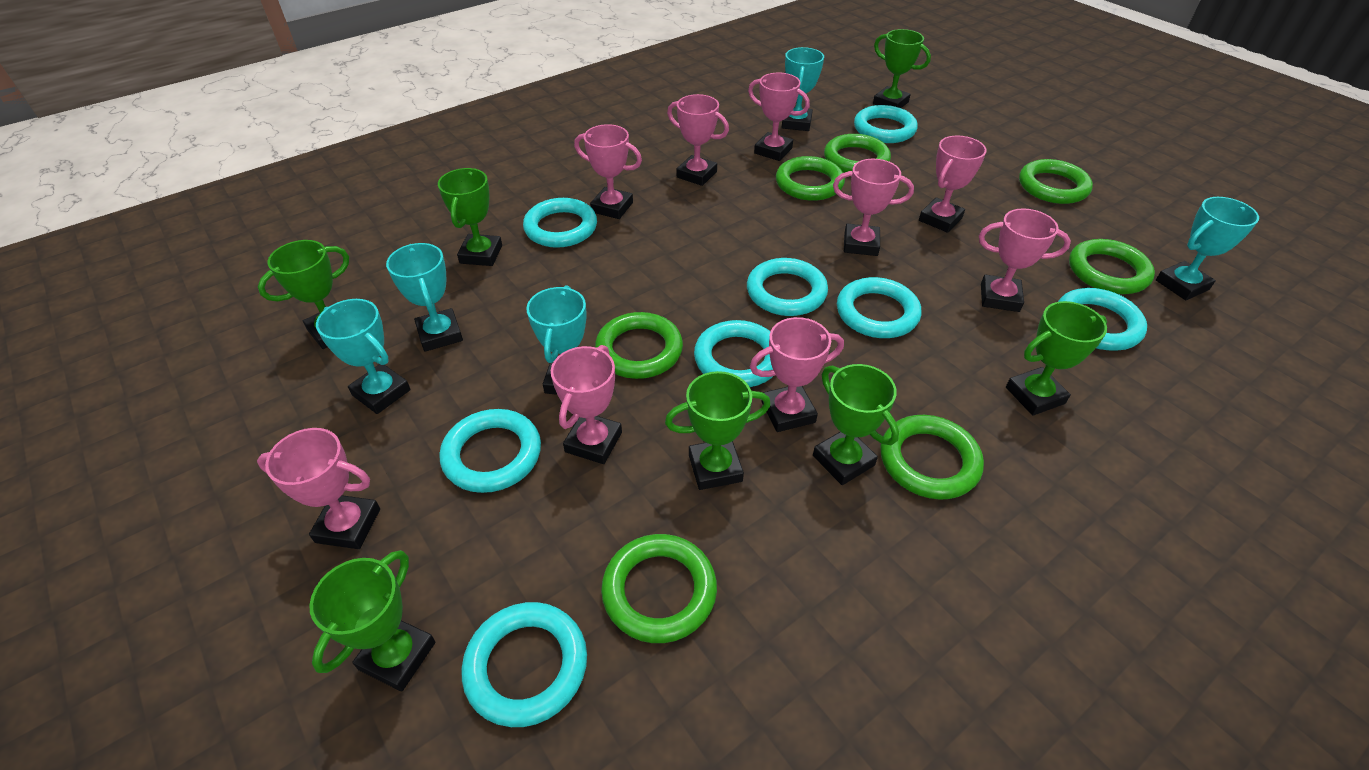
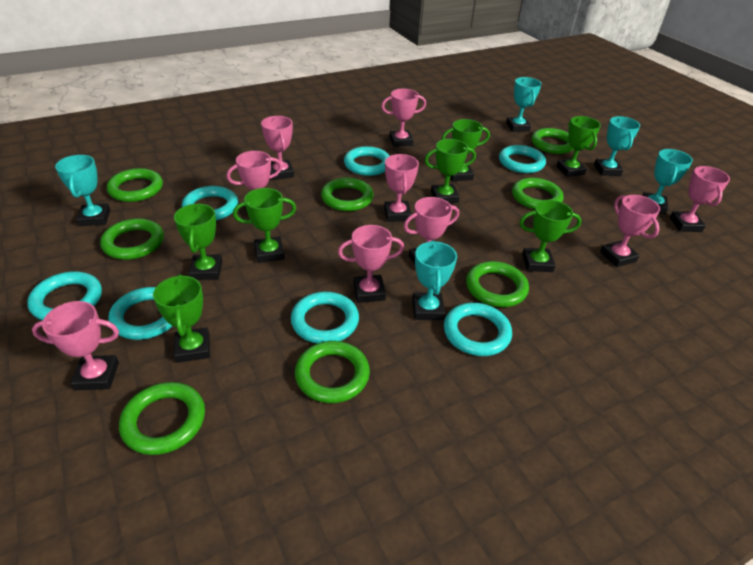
green ring: [595,312,683,379] [601,534,717,643] [776,156,845,201] [824,134,891,173] [881,415,984,500] [1019,159,1093,204] [1069,239,1155,294] = 7 -> [100,218,164,260] [107,168,163,202] [119,382,205,455] [295,341,370,403] [321,178,373,211] [466,261,529,307] [512,178,564,209] [531,128,574,154] = 8
turquoise ring: [439,409,541,493] [462,602,587,727] [523,198,597,248] [694,320,773,387] [747,258,828,316] [837,277,921,338] [854,105,918,143] [1058,288,1147,351] = 8 -> [27,271,102,320] [108,287,172,340] [182,186,238,220] [291,292,359,344] [344,146,390,176] [444,303,512,356] [499,145,546,173] = 7

